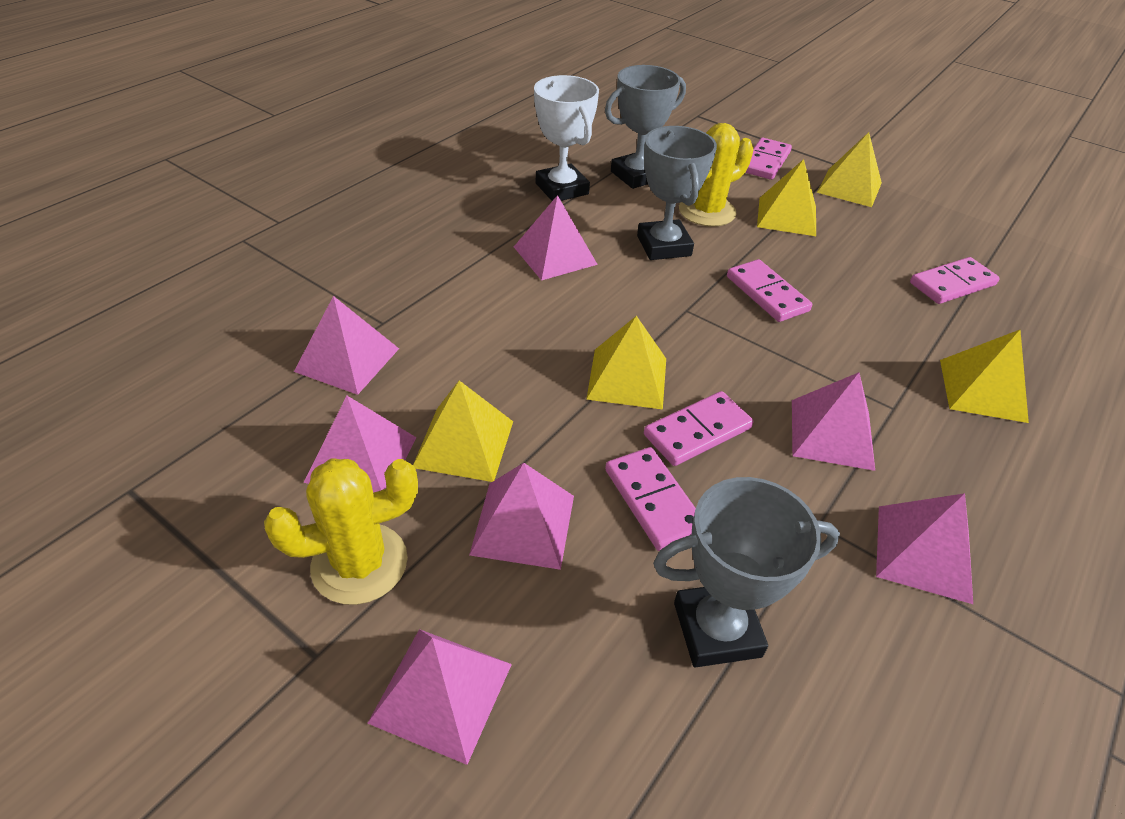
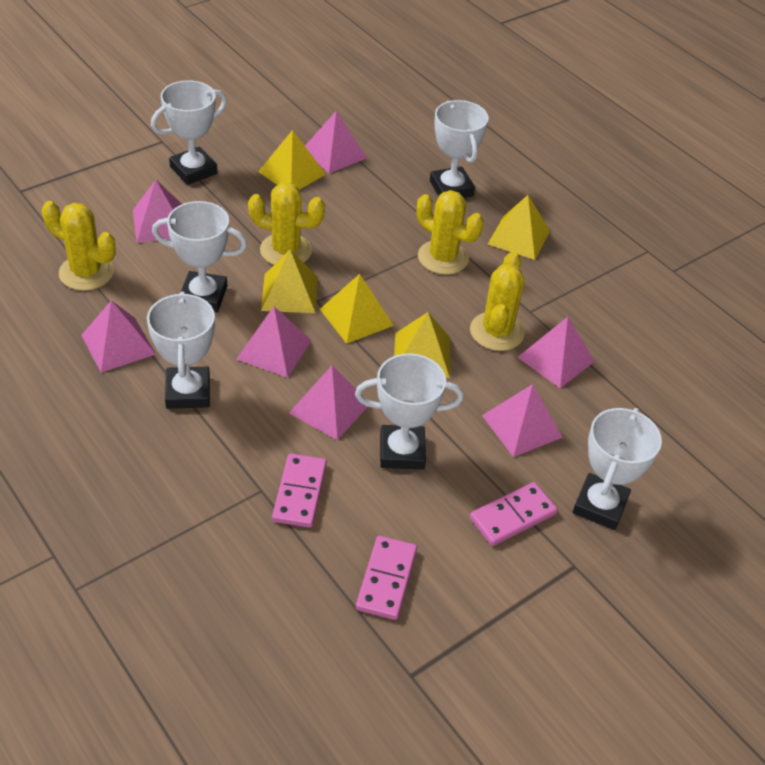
grey trophy: [605,65,686,189] [637,126,717,260] [653,477,840,667] = 3 -> none = 0
pink domino: [605,447,696,551] [644,391,753,466] [727,259,812,322] [746,138,792,180] [910,257,1000,304] = 5 -> [272,453,327,528] [356,536,417,620] [470,482,557,546] = 3
white trophy: [534,75,599,201] = 1 -> [147,292,215,409] [151,80,227,185] [152,201,247,312] [355,353,464,470] [430,100,489,198] [573,408,662,530] = 6
yellow cactus: [264,458,418,605] [679,123,754,227] = 2 -> [42,201,116,291] [248,182,325,265] [417,190,483,275] [470,252,524,351] = 4

